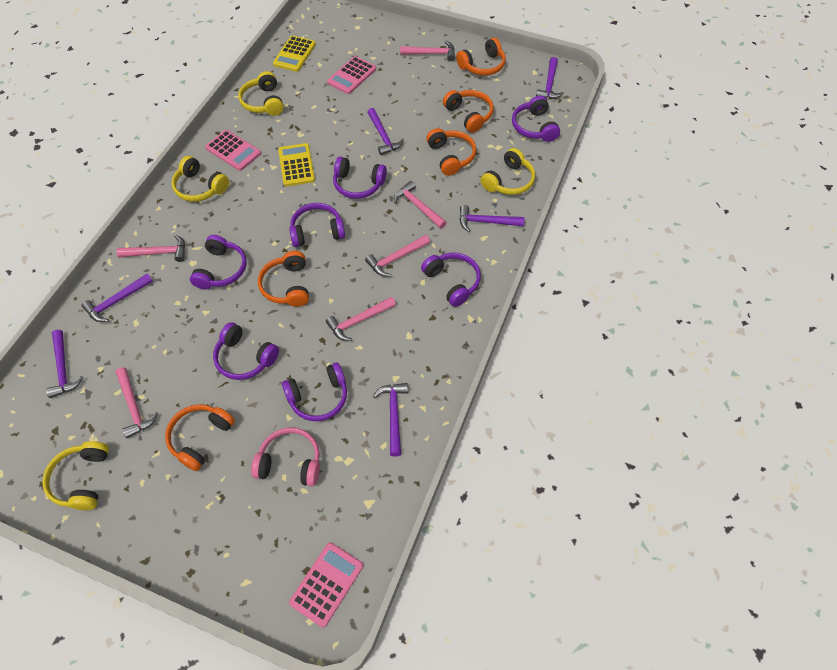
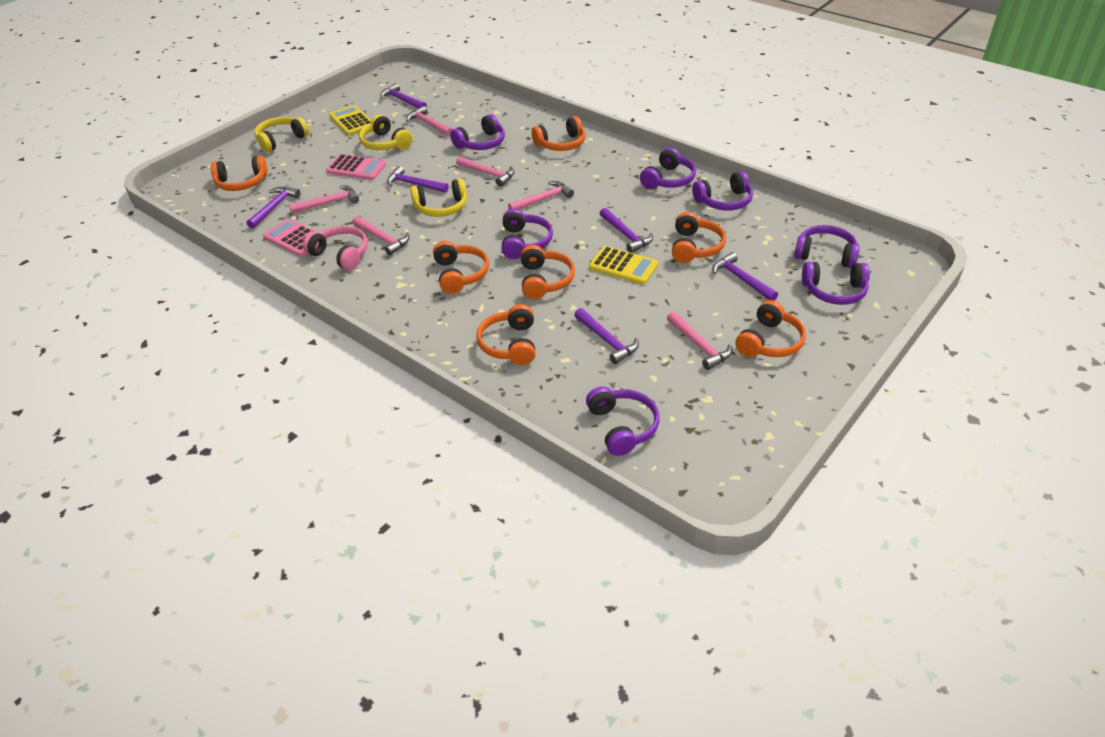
orange headphones: [165,404,235,471] [258,251,309,307] [426,128,476,176] [443,90,494,133] [456,38,506,76] = 5 -> [210,156,268,191] [433,241,489,294] [476,304,536,365] [521,245,575,299] [531,116,585,151] [672,212,726,263] [735,300,806,357] = 7
pink calculator: [205,130,261,171] [289,542,363,627] [327,56,376,94] = 3 -> [263,219,327,257] [326,154,386,180] = 2
yellow headphones: [42,441,109,510] [172,156,229,202] [238,71,284,116] [481,148,535,195] = 4 -> [254,117,309,152] [359,114,412,150] [410,178,467,217] = 3

